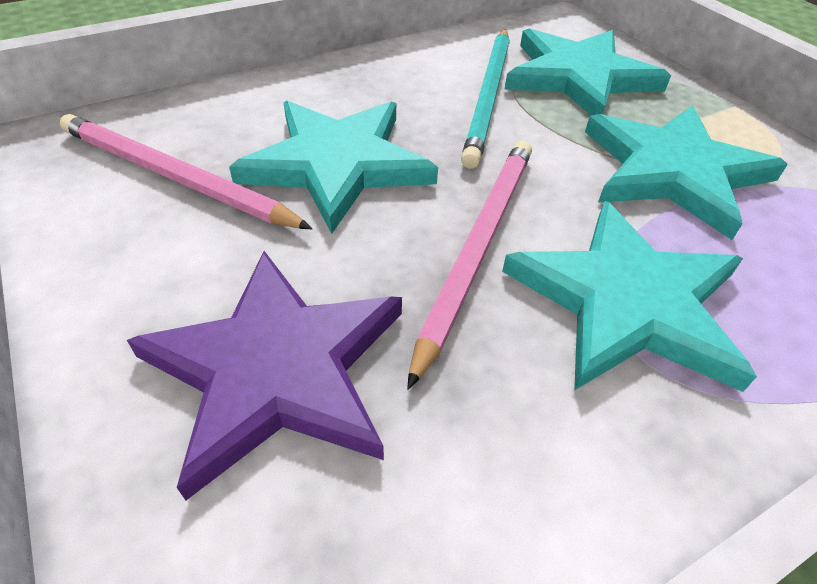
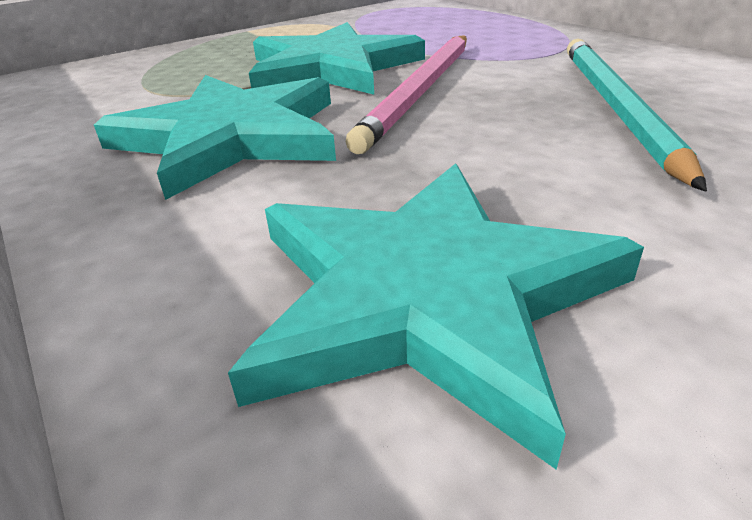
pink pencil: [60,114,312,229] [407,141,532,390] = 2 -> [346,35,467,154] = 1
purple star: [127,251,402,500] = 1 -> none = 0
turquoise star: [229,101,438,234] [502,201,757,392] [505,28,671,115] [585,105,788,240] = 4 -> [94,75,336,200] [228,163,644,470] [249,22,425,95] = 3

